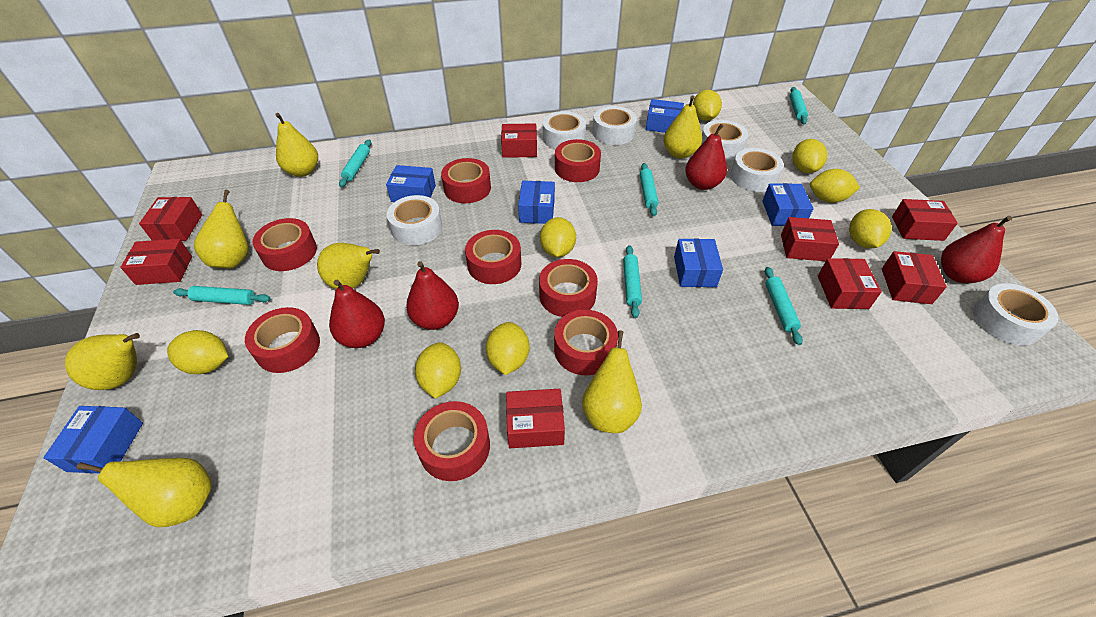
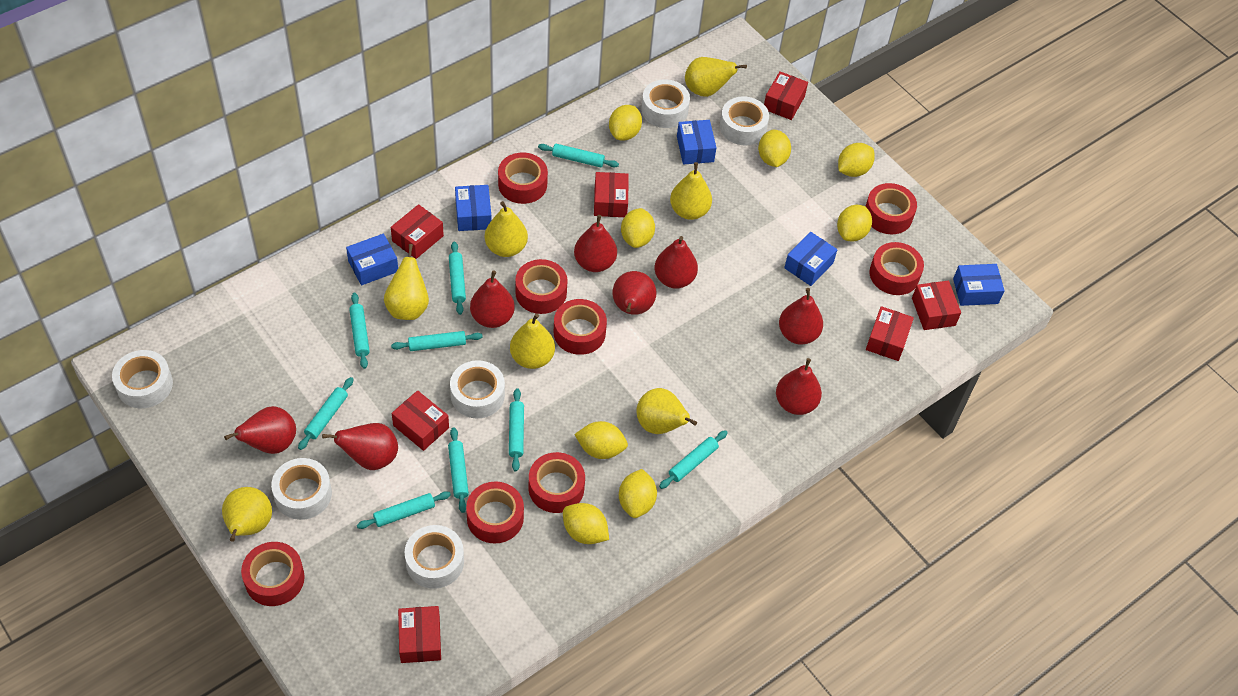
blue box: [43,406,143,473] [386,165,436,202] [518,181,555,224] [646,99,684,133] [674,239,723,287] [762,183,814,226] = 6 -> [346,234,398,285] [455,185,492,231] [677,120,716,164] [784,232,837,286] [953,264,1005,306] = 5
red box: [120,239,192,285] [139,197,202,241] [501,123,537,158] [506,389,565,448] [781,217,839,261] [818,258,882,309] [882,251,947,304] [892,199,958,241] = 8 -> [391,204,444,259] [392,390,449,451] [398,606,441,663] [594,172,629,217] [764,71,808,120] [866,306,914,361] [912,281,961,330] = 7
red pear: [329,280,385,348] [406,261,459,330] [685,124,727,190] [941,216,1012,283] = 4 -> [224,406,296,454] [322,423,398,470] [470,270,515,328] [574,215,617,272] [612,271,657,315] [655,236,698,289] [776,358,822,415] [779,288,823,345] = 8
turquoise rolling pin: [173,286,270,305] [339,140,371,187] [623,245,642,318] [640,163,659,216] [765,267,803,345] [790,87,808,125] = 6 -> [298,377,354,450] [349,293,370,369] [357,491,451,529] [391,331,483,351] [448,427,469,513] [449,242,466,315] [509,388,524,472] [538,144,619,168] [659,430,728,489] = 9

